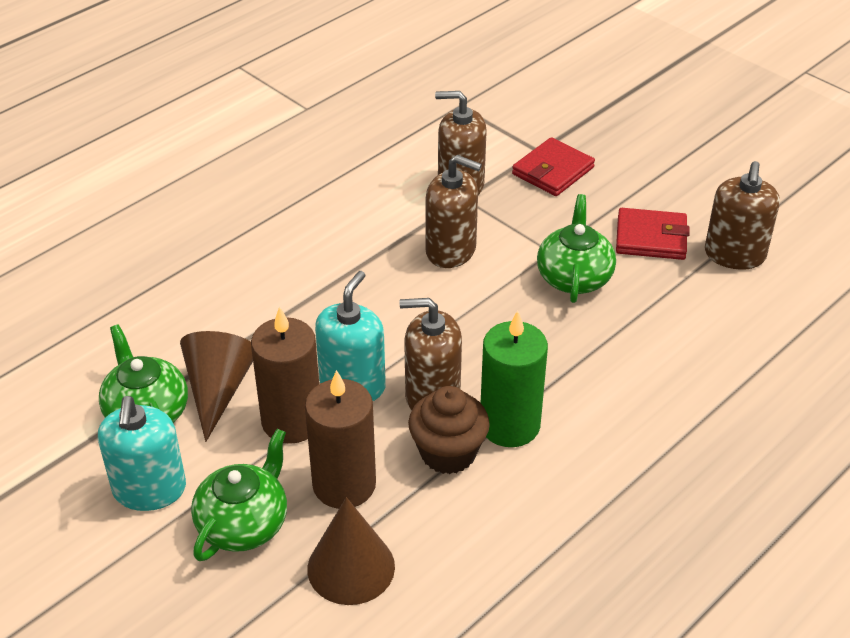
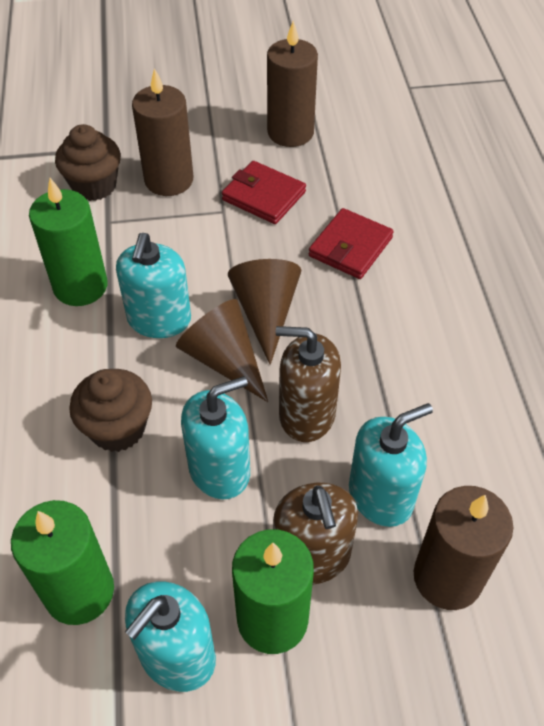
brown candle: [251,306,319,444] [305,370,376,509] = 2 -> [132,68,193,196] [267,21,318,147] [414,486,514,610] = 3
brown cupcake: [408,386,490,474] = 1 -> [55,124,121,201] [69,369,152,452] = 2
brown soap dispenser: [399,298,462,410] [426,155,482,268] [435,91,487,195] [705,161,780,270] = 4 -> [273,483,358,585] [276,326,341,442] = 2
green candle: [481,310,548,447] = 1 -> [11,500,114,625] [29,178,108,306] [232,529,314,654] = 3
green teapot: [99,324,188,423] [191,429,287,561] [537,194,616,303] = 3 -> none = 0
turquoise soap dispenser: [98,396,186,511] [315,271,386,401] = 2 -> [116,233,191,338] [125,581,216,692] [181,376,250,499] [349,403,433,527] = 4

